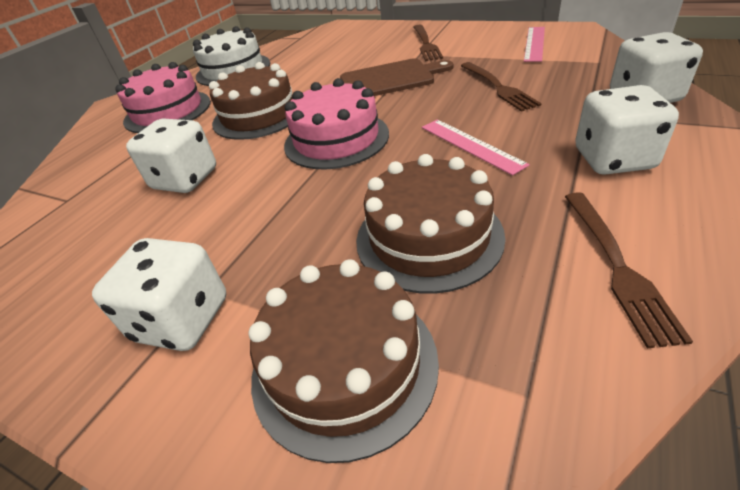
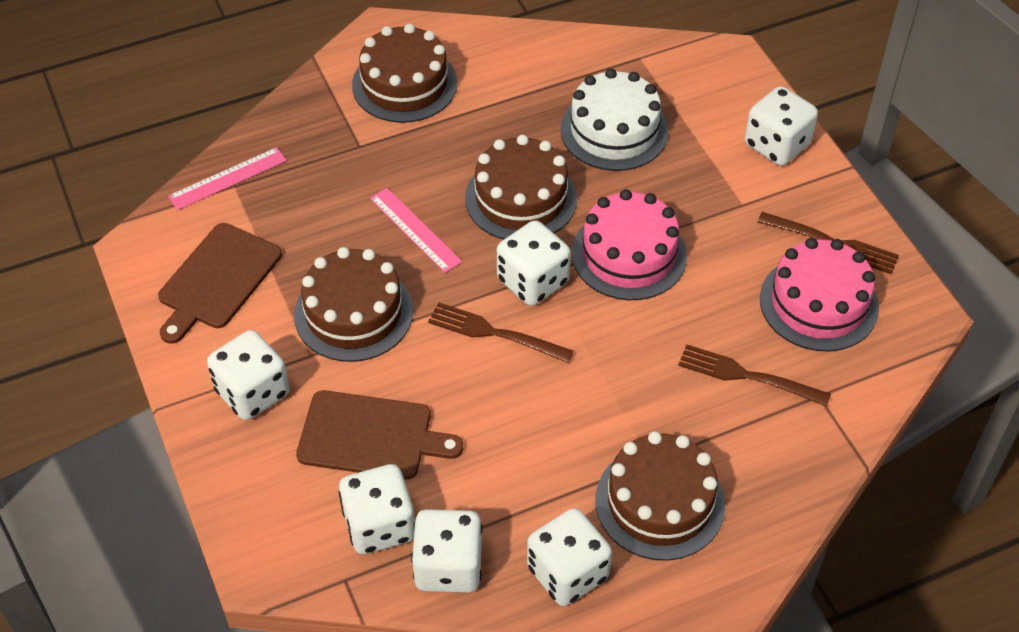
brown cake: [209,62,293,140] [248,259,439,463] [356,154,505,294] = 3 -> [294,247,413,362] [352,24,457,123] [465,135,577,239] [596,431,725,561] = 4
brown cutting board: [340,58,453,96] = 1 -> [158,223,282,344] [296,390,463,479] = 2
white dice: [92,238,226,351] [126,118,216,193] [575,85,679,175] [610,32,703,103] = 4 -> [207,330,290,420] [339,464,415,554] [411,509,482,593] [497,220,571,306] [527,508,612,606] [745,86,818,166] = 6

